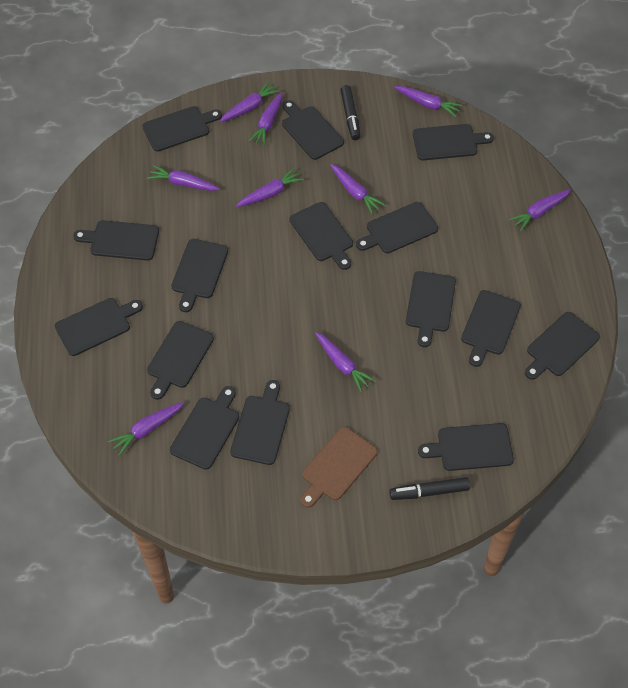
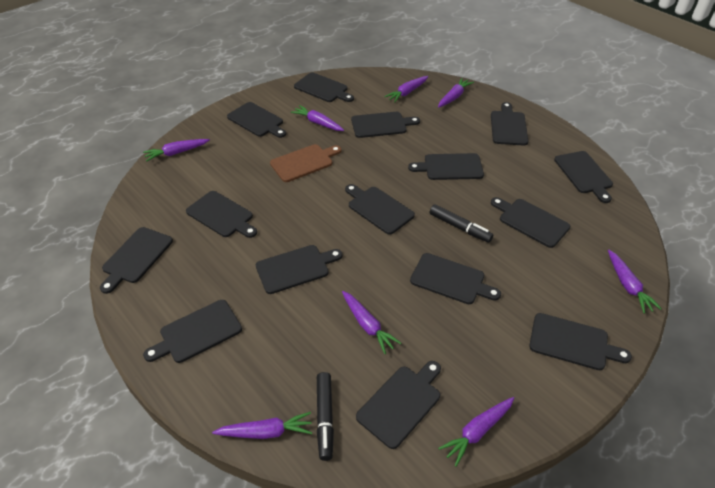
purple carrot: [108,402,184,456] [147,165,220,191] [220,82,280,122] [236,168,304,207] [248,92,282,146] [315,332,376,392] [330,164,385,215] [394,86,463,117] [509,189,571,232] = 9 -> [143,139,210,162] [212,412,312,439] [291,105,344,131] [342,291,401,354] [384,76,428,103] [438,78,474,108] [438,397,514,467] [608,250,662,314] = 8

